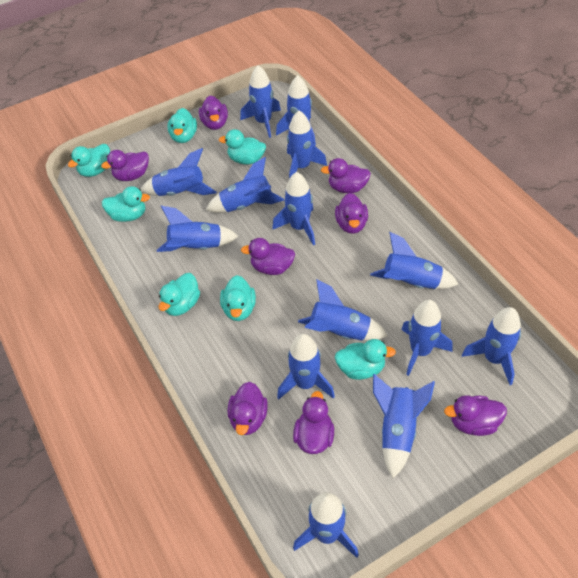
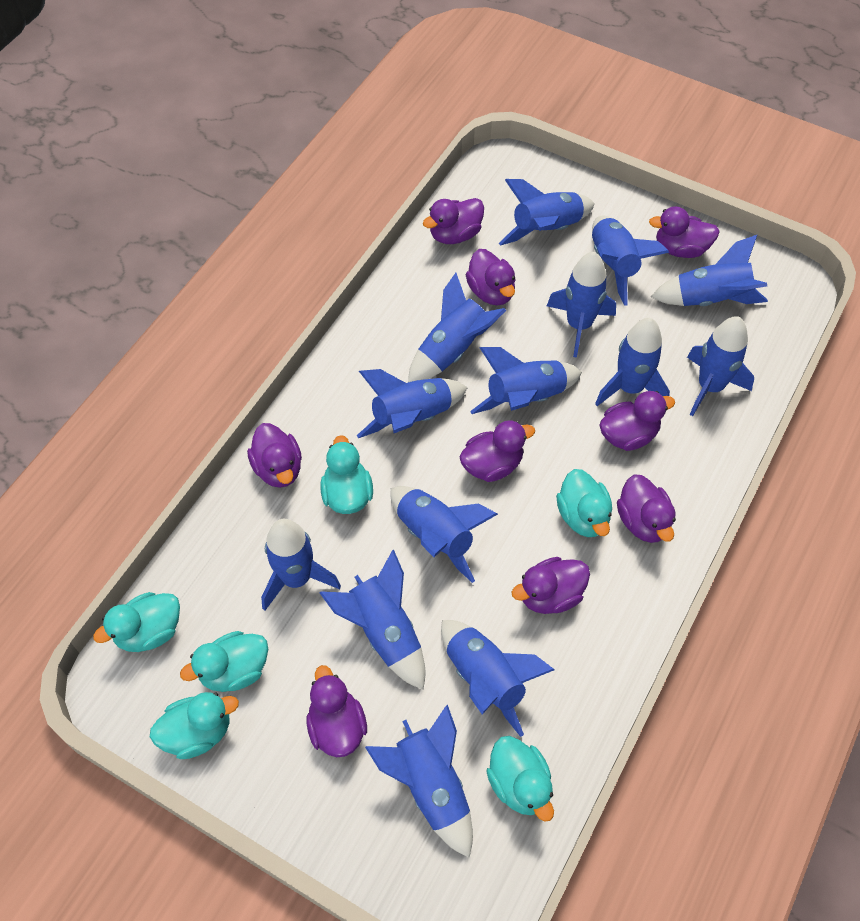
purple duck: [101,150,149,181] [199,96,228,130] [228,382,268,435] [241,238,295,275] [293,391,334,454] [321,158,371,193] [335,193,368,234] [444,395,507,436] = 8 -> [247,423,302,488] [306,665,367,757] [423,198,484,244] [460,420,535,482] [466,249,516,305] [512,557,590,614] [599,391,675,451] [617,475,676,543] [649,206,720,258] = 9
turquoise duck: [68,144,110,177] [102,186,150,222] [158,273,200,316] [168,108,197,143] [219,129,266,164] [220,275,256,321] [335,339,396,380] = 7 -> [93,592,180,652] [150,692,239,759] [180,631,268,692] [320,435,373,514] [486,736,554,822] [556,469,612,537] = 6

